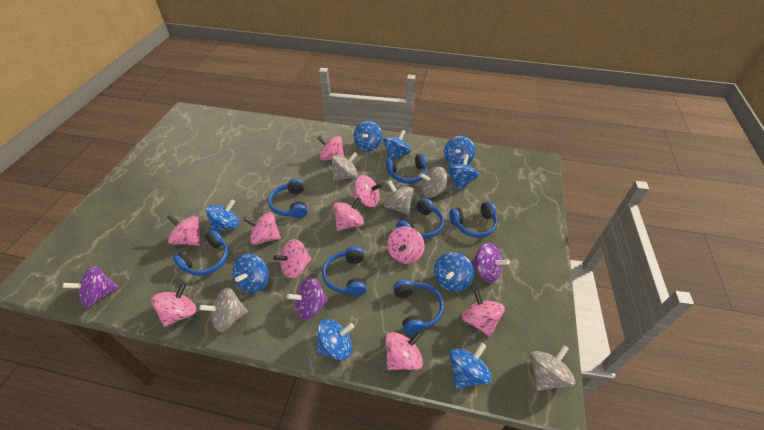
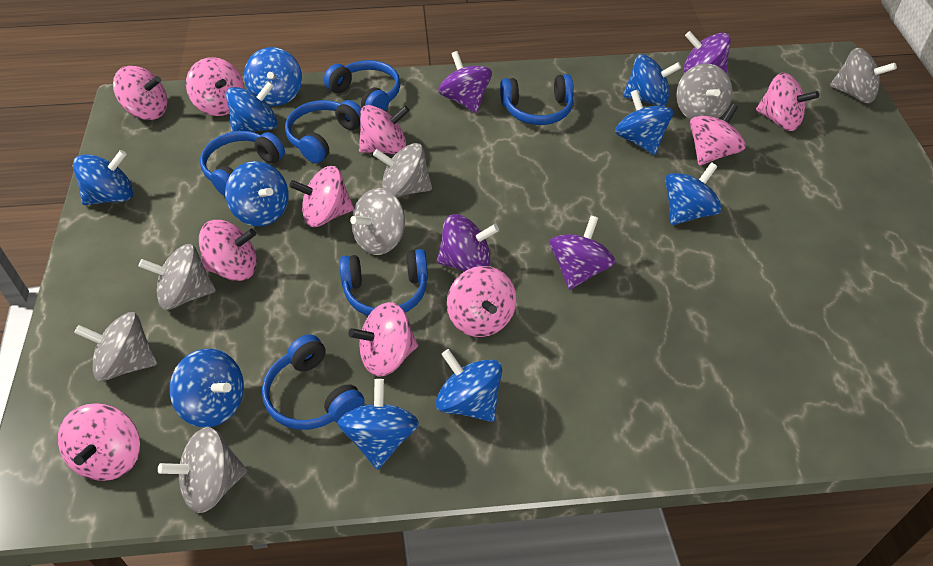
blue headphones: [173,230,228,276] [268,178,308,218] [322,246,367,296] [386,154,427,184] [393,279,444,334] [396,198,444,239] [449,201,498,238] = 7 -> [200,131,285,196] [262,334,365,430] [285,100,362,163] [324,60,401,111] [340,249,428,316] [500,74,574,125] = 6
blue spinning top: [206,200,240,232] [232,254,269,293] [317,319,354,360] [353,121,382,151] [383,130,411,159] [434,252,474,292] [444,136,475,165] [447,154,479,190] [449,343,492,389] = 9 -> [73,150,133,205] [169,349,244,428] [225,161,289,226] [226,81,277,132] [244,47,302,106] [338,379,419,470] [436,349,502,422] [615,90,673,155] [623,54,681,106] [665,162,722,225] = 10
grey spinning top: [199,288,248,332] [332,152,358,181] [383,180,414,215] [420,167,448,198] [530,345,575,391] = 5 -> [74,312,157,381] [139,244,216,310] [158,427,247,513] [350,188,405,255] [373,143,432,197] [676,64,733,120] [830,48,897,103] = 7
purple spinning top: [63,266,118,307] [287,277,328,320] [471,243,510,283] = 3 -> [437,214,499,272] [438,51,492,113] [550,215,616,290] [683,31,731,75] = 4

